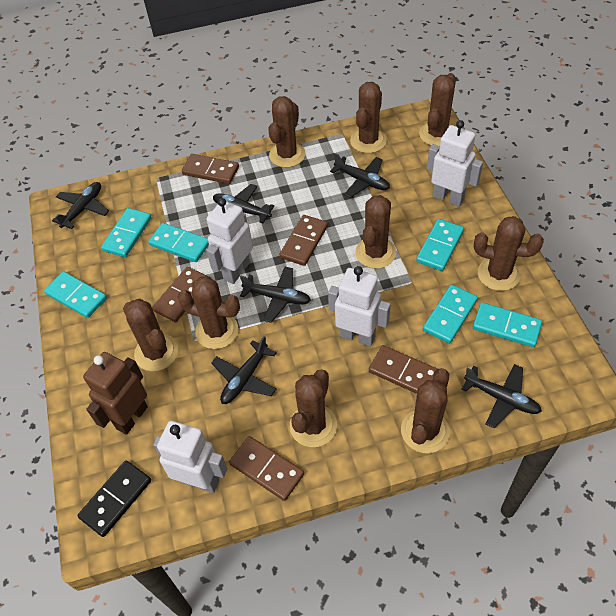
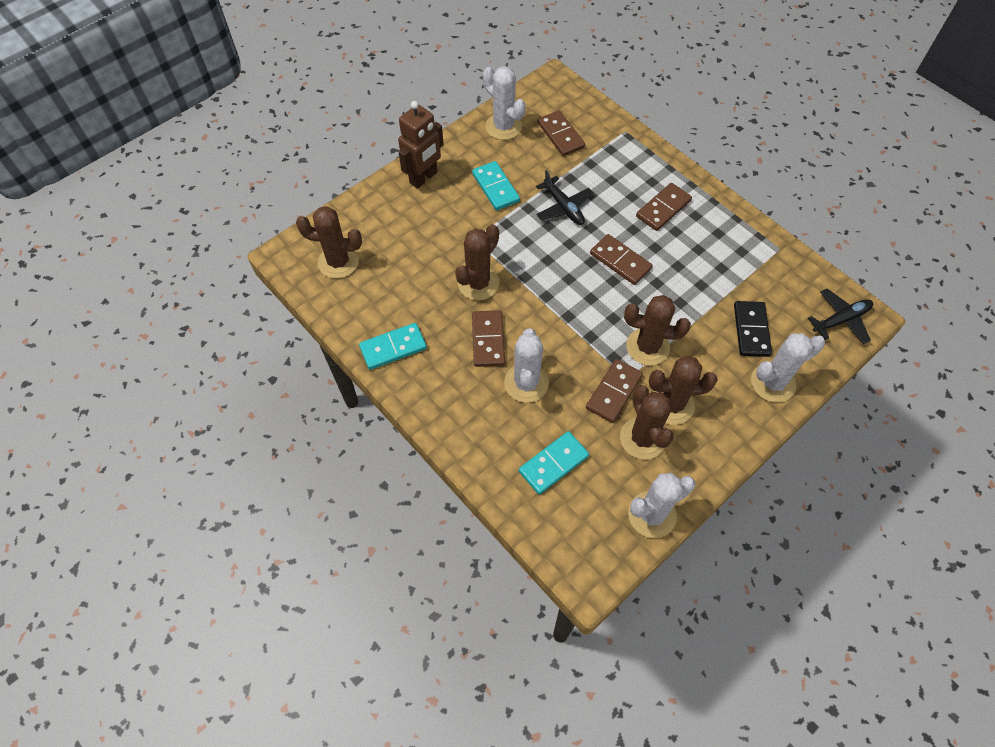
black plane: [52,182,109,229] [211,336,277,404] [213,184,274,223] [240,267,311,323] [330,153,390,198] [461,364,542,428] = 6 -> [536,170,593,225] [808,289,873,344] = 2
brown cactus: [123,299,178,371] [177,276,240,349] [268,96,305,168] [290,369,337,447] [350,82,387,153] [355,195,396,269] [401,368,450,453] [419,73,456,146] [474,216,544,291] = 9 -> [296,206,362,278] [455,224,499,300] [620,385,674,459] [624,295,691,366] [649,356,718,425] = 5
turquoise domino: [44,271,107,318] [101,208,151,257] [148,223,209,262] [416,219,464,271] [423,285,478,343] [473,302,542,347] = 6 -> [359,323,427,370] [472,161,520,211] [519,431,589,495] = 3
white cactus: none = 0 -> [483,66,526,140] [504,328,549,403] [628,473,695,538] [751,333,825,402] = 4
white robot: [153,421,227,493] [206,198,253,284] [328,266,391,346] [427,120,483,207] = 4 -> none = 0

